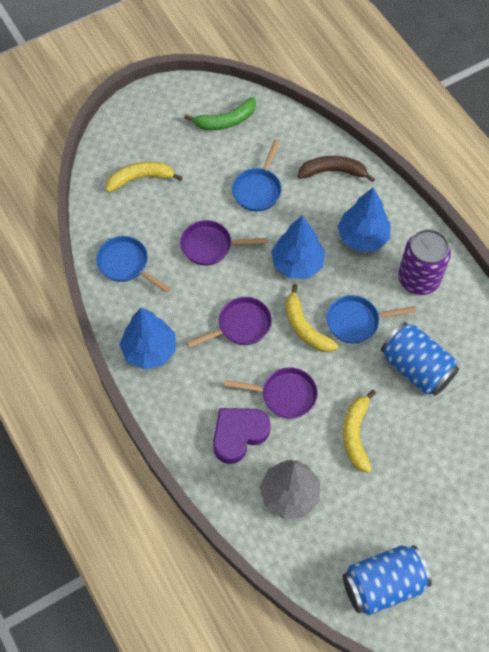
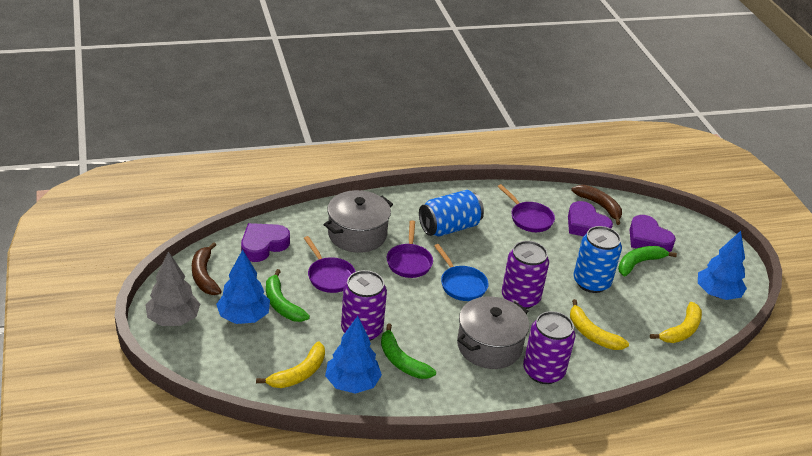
blue pan: [96,236,171,293] [232,140,282,211] [326,295,416,344] = 3 -> [434,244,489,301] = 1
brown banana: [298,156,375,183] = 1 -> [192,242,222,295] [571,185,622,225] = 2
green banana: [184,97,256,130] = 1 -> [266,269,310,322] [381,324,436,379] [618,246,677,276] = 3
grey pot: none = 0 -> [323,190,393,253] [457,297,529,369] = 2
purple can: [398,229,451,295] = 1 -> [341,270,387,341] [502,241,549,309] [523,311,576,384] = 3
purple heart: [213,408,271,464] = 1 -> [241,223,290,262] [568,201,613,236] [629,215,676,252] = 3

